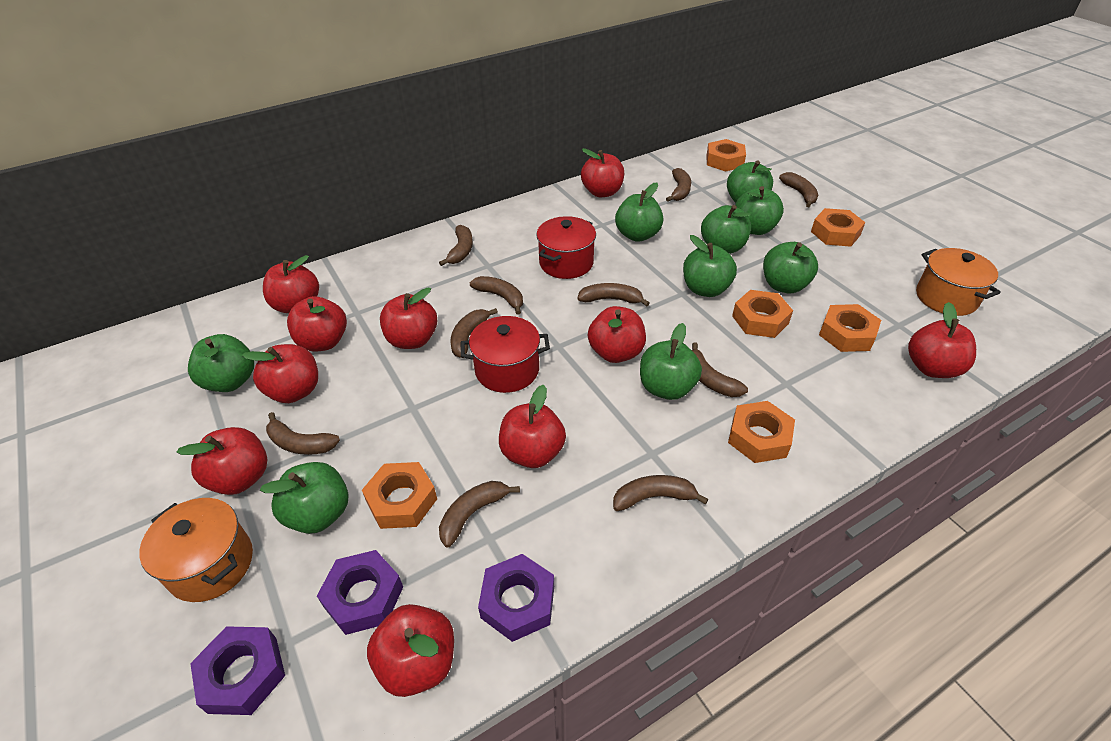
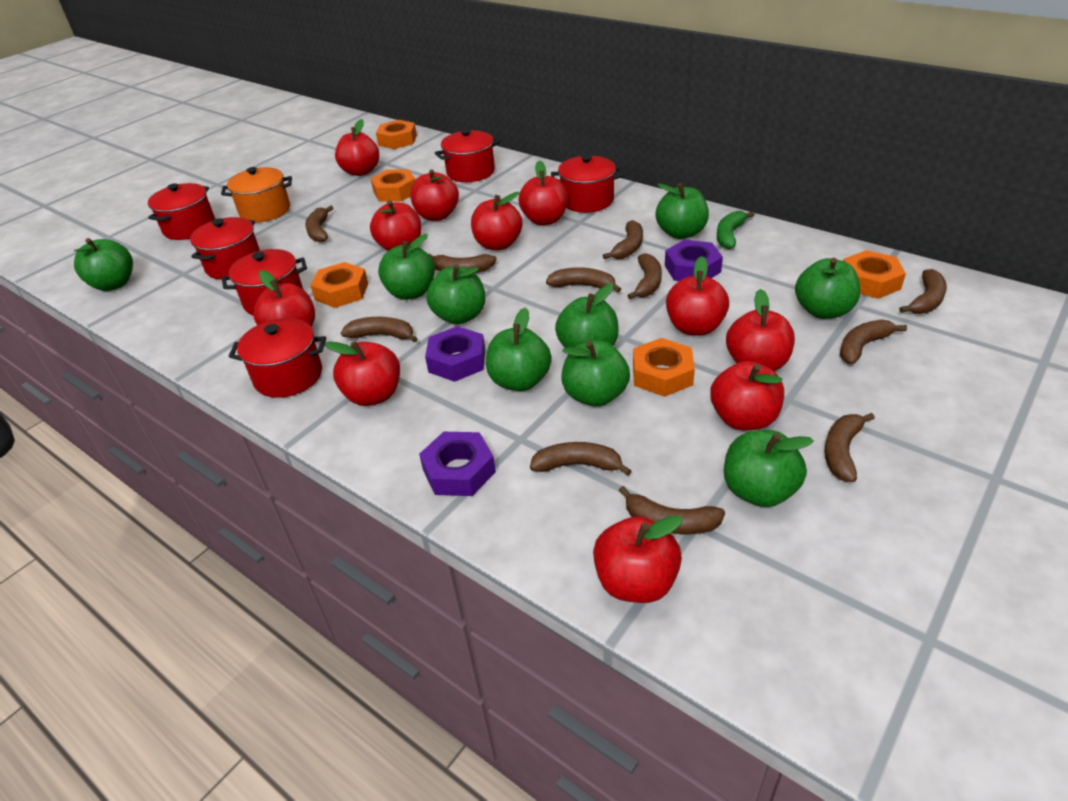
brown banana: [266,412,340,455] [439,225,473,266] [439,481,520,548] [450,308,498,358] [470,276,523,315] [577,283,649,306] [613,475,708,511] [666,168,691,202] [692,342,748,397] [779,172,818,207] = 10 -> [305,205,333,242] [341,317,417,342] [428,253,497,273] [530,442,631,476] [546,267,621,292] [603,220,643,259] [619,486,725,534] [627,253,662,299] [824,413,875,482] [840,320,907,364] [899,269,947,314] = 11
green banana: none = 0 -> [717,211,754,249] = 1
orange nut: [362,462,437,529] [706,139,746,172] [728,401,795,463] [732,290,793,338] [811,208,865,247] [819,304,881,352] = 6 -> [310,262,368,308] [370,169,415,202] [376,120,417,149] [633,338,695,397] [843,250,906,299] = 5
orange pot: [139,498,253,602] [916,248,1001,316] = 2 -> [221,167,292,223] = 1
red apple: [176,427,267,495] [242,344,318,403] [263,255,319,313] [287,296,347,351] [367,604,454,697] [380,287,437,349] [499,385,566,468] [581,148,624,197] [588,306,646,363] [908,302,976,378] = 10 -> [253,270,315,327] [325,341,400,406] [335,119,379,176] [370,200,421,251] [410,169,459,221] [471,192,523,250] [518,161,568,225] [593,515,683,603] [666,256,729,336] [710,361,784,430] [726,289,795,371] = 11
red pot: [461,316,550,393] [536,216,596,279] = 2 -> [148,183,215,240] [190,217,260,280] [222,249,307,315] [229,318,326,398] [435,129,500,182] [551,155,624,213] = 6

